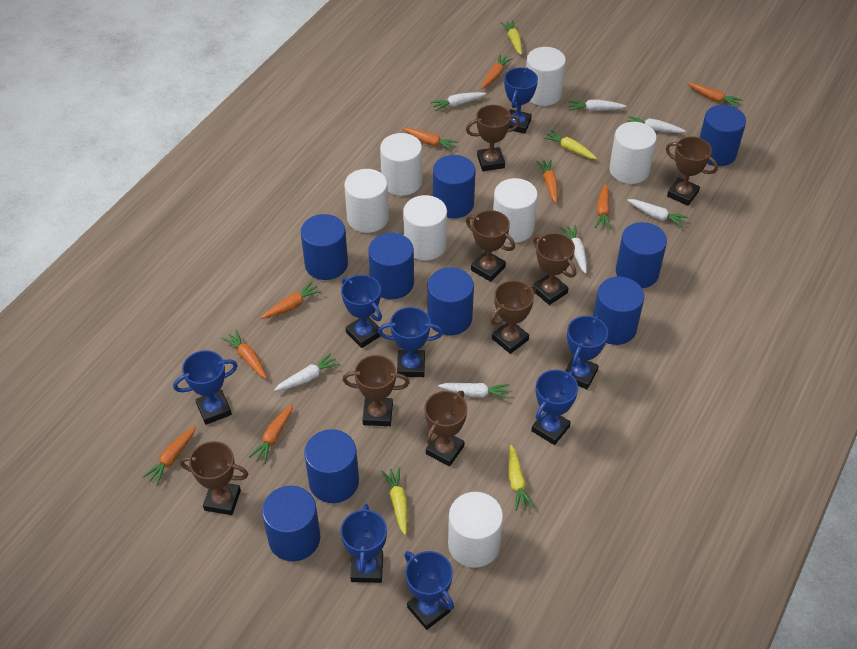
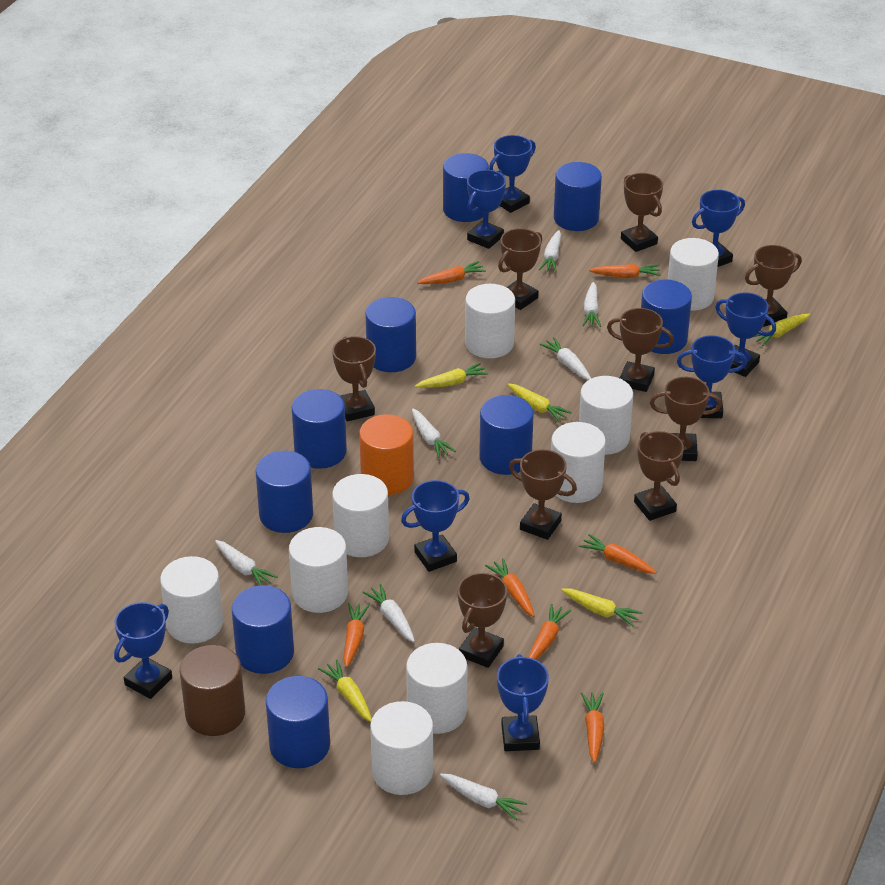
brown cylinder: none = 0 -> [180,645,245,736] = 1
brown trophy: [180,441,248,515] [343,355,410,426] [424,391,467,466] [466,105,520,171] [466,210,515,282] [490,280,536,354] [533,233,576,305] [666,136,718,206] = 8 -> [332,336,376,421] [457,573,507,668] [498,228,542,310] [509,449,577,540] [607,308,674,392] [621,173,663,252] [634,431,684,521] [650,377,722,461] [745,245,802,327] = 9
orange carrot: [142,426,196,485] [222,330,267,379] [249,404,293,464] [261,282,322,319] [403,128,458,151] [481,54,513,89] [536,159,558,203] [595,184,611,229] [687,83,742,108] = 9 -> [343,603,370,668] [417,261,486,284] [485,558,535,617] [528,604,571,660] [579,534,656,574] [581,692,604,763] [589,264,661,278] = 7
orange cylinder: none = 0 -> [359,414,414,495] = 1
white cylinder: [344,169,389,233] [380,133,422,196] [403,195,447,260] [448,492,503,568] [493,178,538,243] [526,47,566,106] [609,122,657,184] = 7 -> [160,556,223,644] [289,527,348,613] [332,474,389,557] [370,701,433,795] [406,643,467,734] [465,284,515,358] [551,422,606,503] [579,376,633,455] [668,238,719,311] = 9
yellow carrot: [381,467,408,535] [500,21,522,55] [508,445,534,511] [543,130,597,159] = 4 -> [318,660,372,722] [415,363,489,388] [508,383,572,423] [561,588,643,627] [754,314,810,346] = 5

